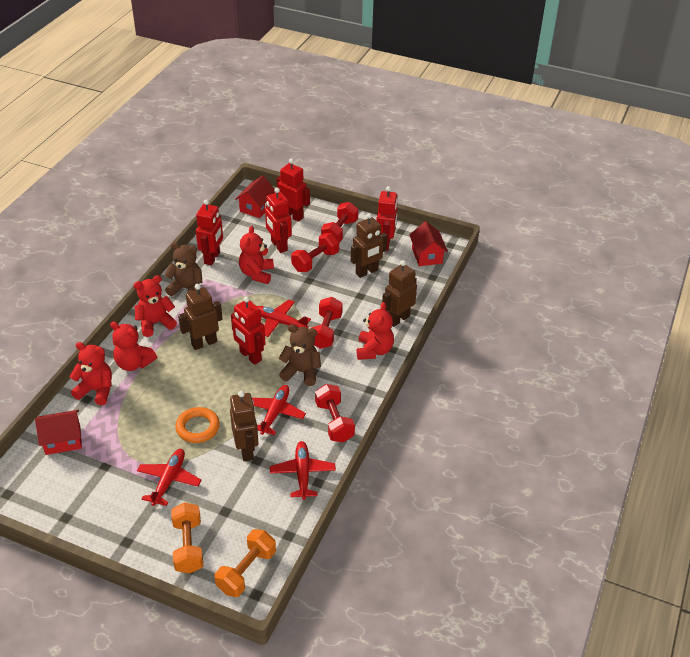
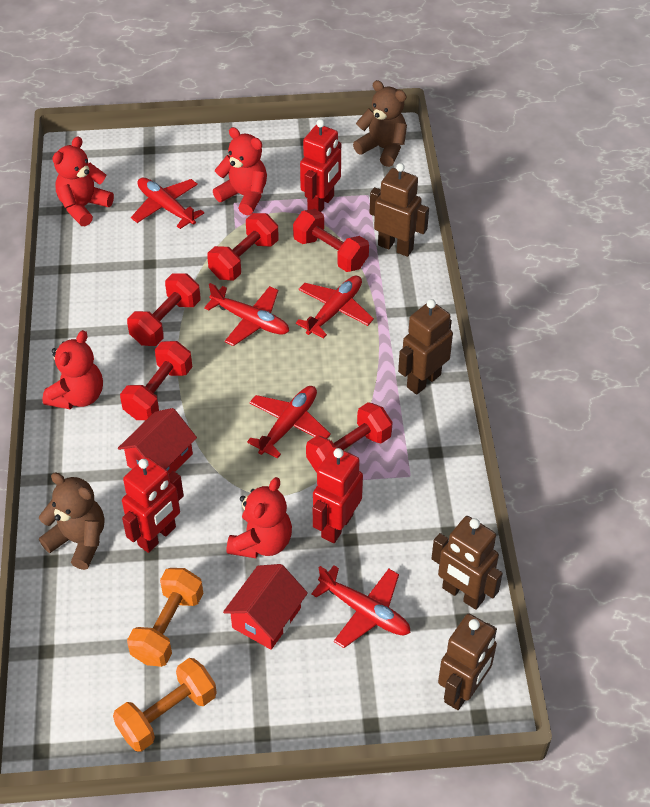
orange ring: [175,407,220,443] = 1 -> none = 0
red dumbbell: [291,233,339,272] [311,297,343,349] [315,384,355,442] [321,202,358,243] = 4 -> [120,341,192,420] [127,273,200,346] [207,213,279,280] [293,209,369,272] [306,402,393,472] = 5
red house: [35,410,82,455] [235,175,276,218] [409,221,448,266] = 3 -> [118,408,197,474] [223,564,308,650] = 2
red plane: [137,449,201,506] [252,385,306,435] [257,300,311,337] [270,441,336,500] = 4 -> [131,178,204,229] [204,283,289,346] [247,386,331,459] [296,276,374,339] [311,565,411,648] = 5
red robot: [196,199,223,265] [231,296,265,365] [265,188,292,253] [277,159,310,222] [376,186,398,251] = 5 -> [122,457,184,553] [300,119,341,212] [313,447,363,543] = 3
red teddy bear: [69,342,112,405] [110,321,157,371] [133,275,177,337] [239,226,274,284] [357,302,394,360] = 5 -> [42,330,103,409] [53,136,114,226] [213,127,267,215] [227,477,292,558] = 4

